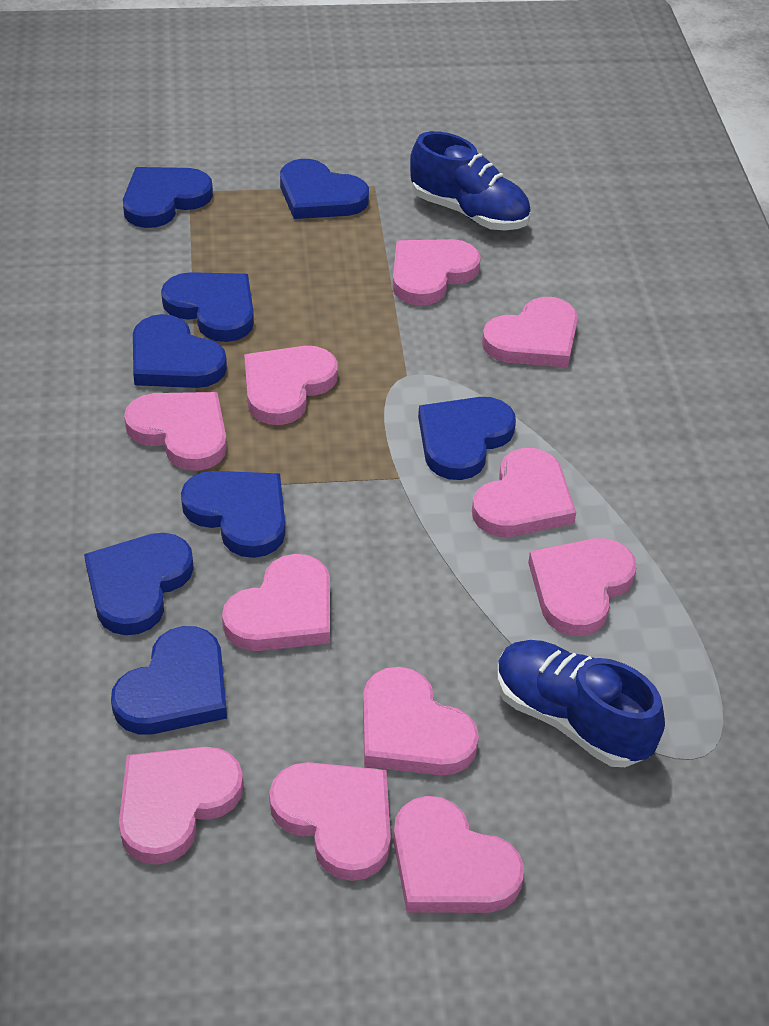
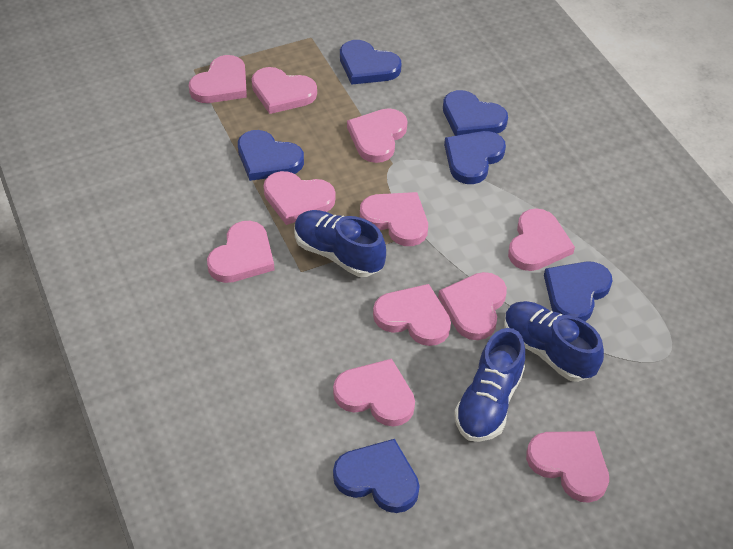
blue heart: [84,533,194,635] [111,626,227,734] [123,167,213,228] [133,314,227,388] [161,272,254,342] [181,471,285,558] [280,159,369,219] [418,397,516,480] = 8 -> [238,130,304,181] [333,439,420,513] [340,40,401,85] [443,90,508,136] [444,131,506,184] [544,261,613,321] = 6
blue shoe: [410,131,531,230] [497,640,665,767] = 2 -> [295,210,386,277] [454,328,525,442] [504,301,604,382] = 3

